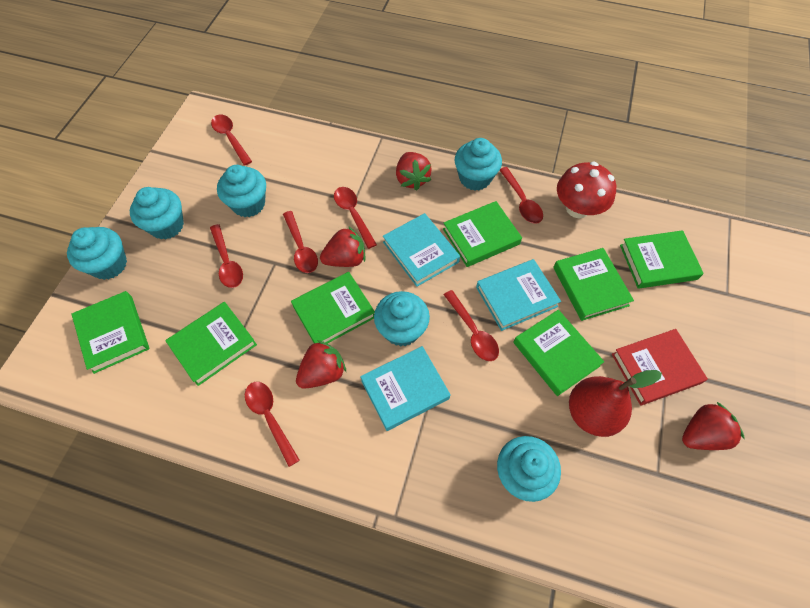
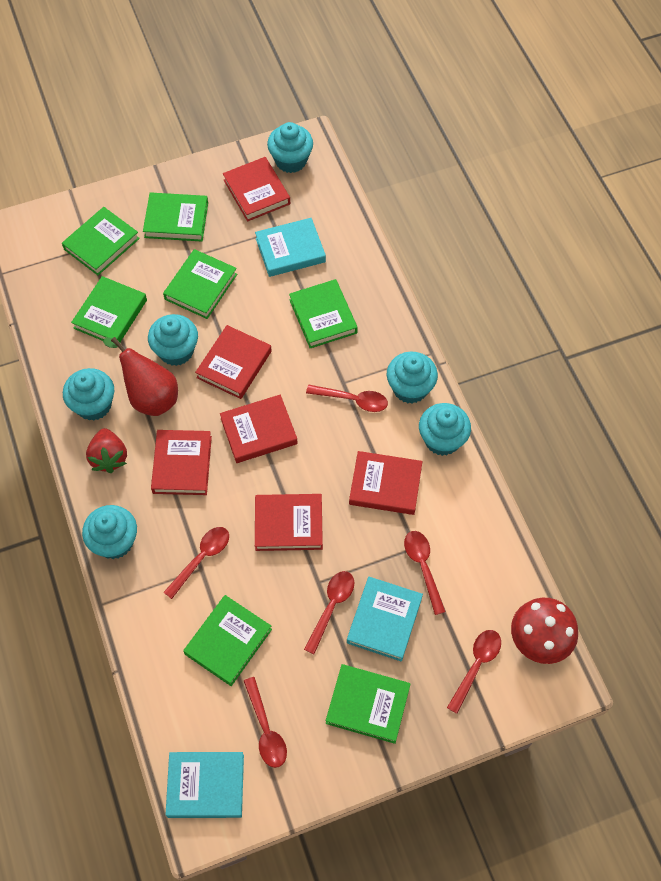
red book: [612,329,708,405] = 1 -> [151,430,212,495] [195,325,272,399] [220,395,298,463] [223,157,290,221] [255,494,323,551] [349,451,423,515] = 6
red spoon: [210,224,243,288] [211,115,252,165] [245,382,300,467] [283,211,318,273] [334,187,377,249] [444,290,499,361] [499,167,543,224] = 7 -> [163,527,229,599] [244,677,287,768] [304,571,354,654] [306,385,388,412] [404,531,446,615] [447,630,501,714] = 6
red strawberry: [296,340,346,389] [320,226,365,267] [396,152,432,191] [682,402,744,450] = 4 -> [86,428,127,473] = 1

